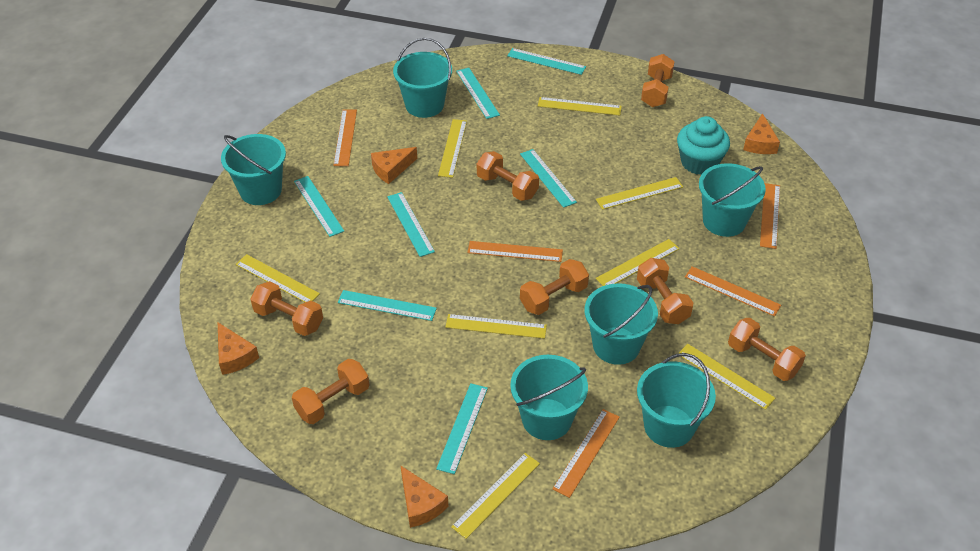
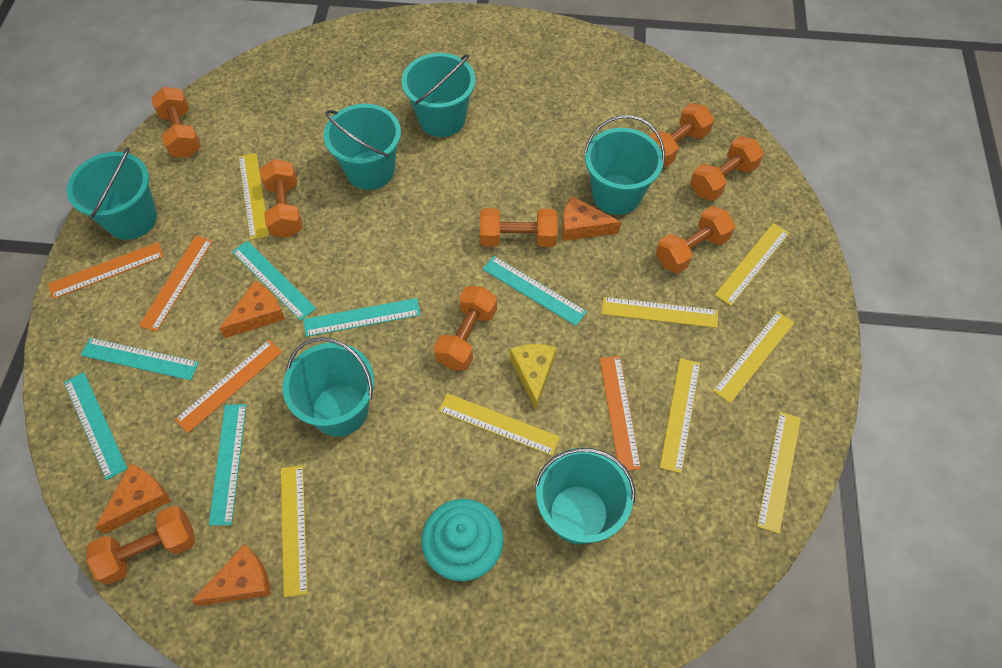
orange dumbbell: [250,281,323,336] [292,359,369,424] [477,151,539,201] [520,259,589,315] [637,258,693,324] [641,54,675,107] [728,318,806,381] = 7 -> [86,506,195,585] [151,87,201,158] [260,159,303,238] [434,286,497,371] [480,208,558,247] [649,103,714,167] [656,206,735,274] [690,136,764,201] = 8
orange ruler: [333,109,357,166] [467,241,563,262] [553,409,620,498] [685,266,781,316] [760,183,780,249] = 5 -> [48,242,164,299] [139,235,213,332] [175,339,282,433] [600,356,641,470] = 4
turquoise ruler: [294,176,344,237] [338,290,437,321] [387,192,435,257] [436,383,488,474] [456,68,500,119] [507,48,586,75] [520,149,577,208] = 7 -> [64,372,127,480] [81,338,199,380] [209,404,246,526] [232,241,316,321] [303,298,421,337] [483,256,587,326] = 6
yellow cheese: none = 0 -> [510,344,557,410] = 1

